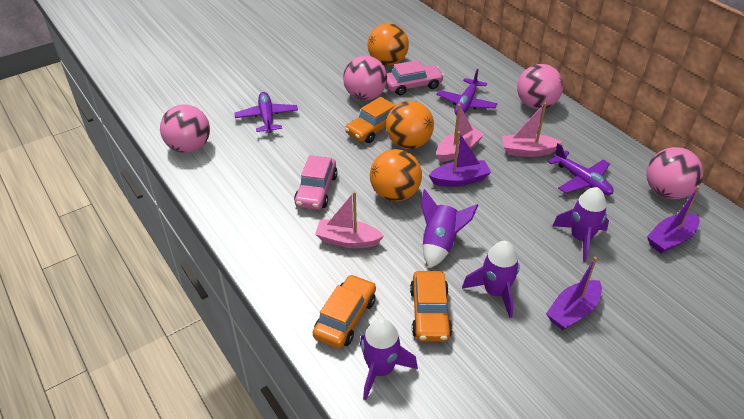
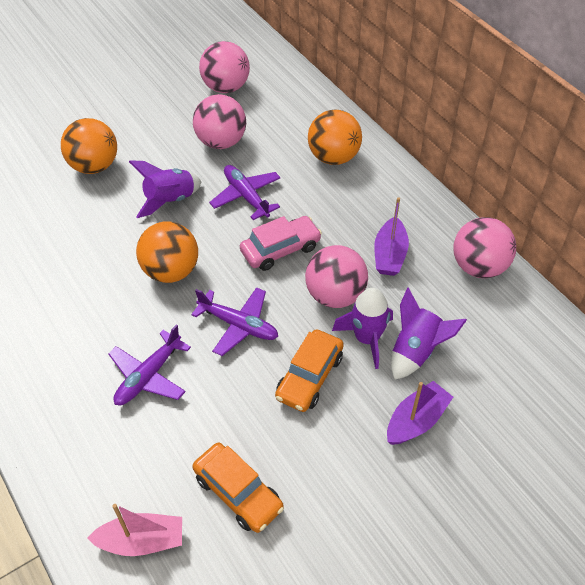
orange car: [313,274,376,348] [345,97,396,143] [410,271,452,342] = 3 -> [192,443,284,533] [275,329,344,412] = 2
pink boat: [315,191,384,248] [437,104,484,162] [502,102,562,157] = 3 -> [87,504,182,556] = 1
pink car: [294,155,337,210] [386,60,444,95] = 2 -> [240,216,322,271] = 1
purple boat: [429,131,491,187] [546,257,602,330] [647,186,700,253] = 3 -> [374,197,409,276] [387,381,453,445] = 2
purple rocket: [360,318,418,400] [421,189,478,268] [462,241,520,318] [552,187,609,262] = 4 -> [129,160,202,218] [332,288,393,369] [391,287,467,380] = 3

